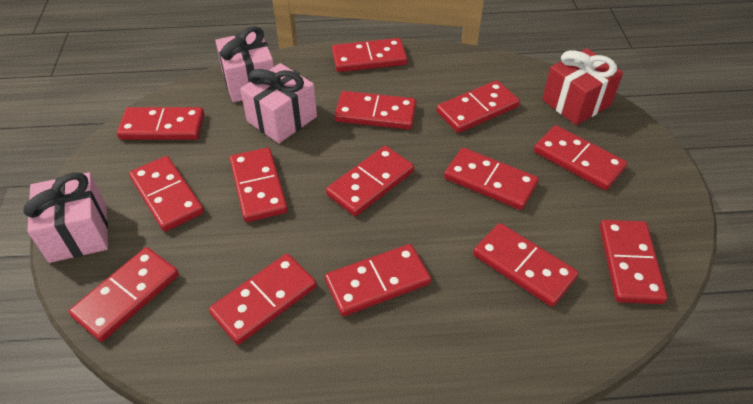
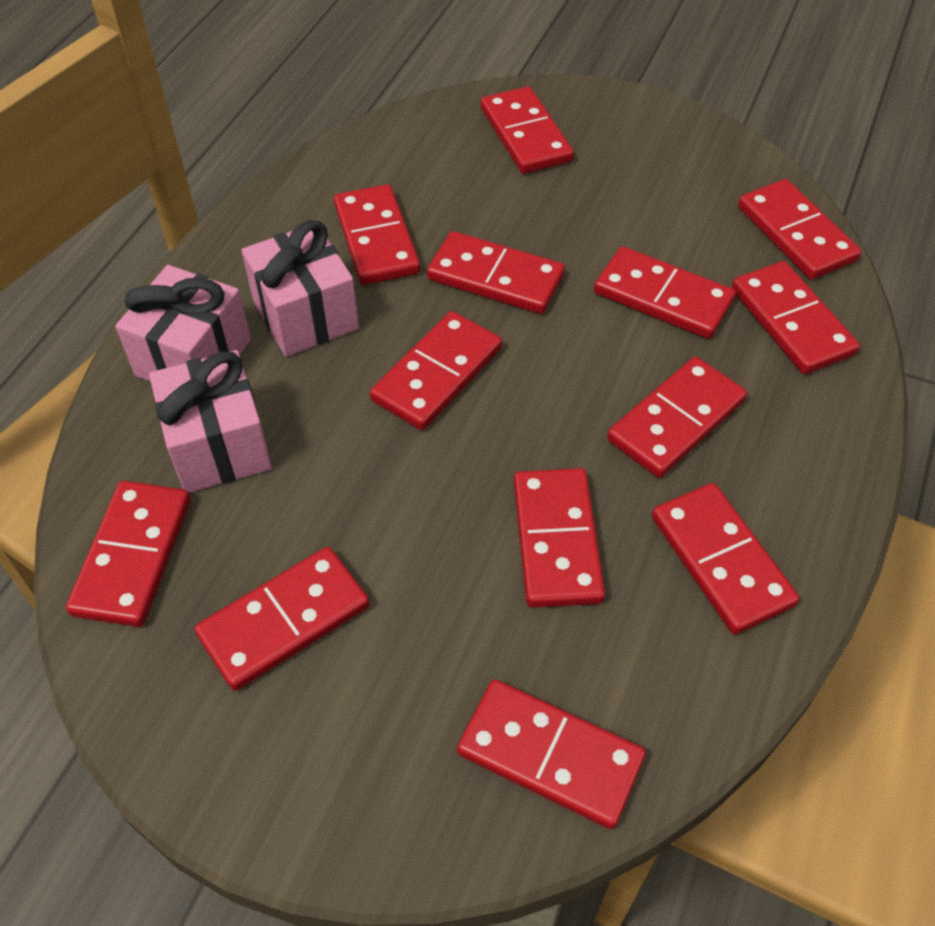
red domino: [68,247,179,342] [117,107,204,140] [129,156,204,232] [209,254,317,345] [230,148,288,222] [325,244,431,316] [326,146,414,216] [332,38,407,72] [334,91,417,130] [436,80,520,133] [444,148,539,210] [473,223,579,307] [534,125,627,190] [600,220,667,304] = 14 -> [66,481,191,627] [195,547,370,691] [334,184,420,285] [370,311,502,430] [427,231,565,314] [457,679,646,829] [481,86,574,174] [514,468,605,608] [594,246,736,339] [607,357,747,478] [652,483,799,635] [732,261,860,374] [738,179,861,280] = 13
red gift: [542,48,623,125] = 1 -> none = 0

